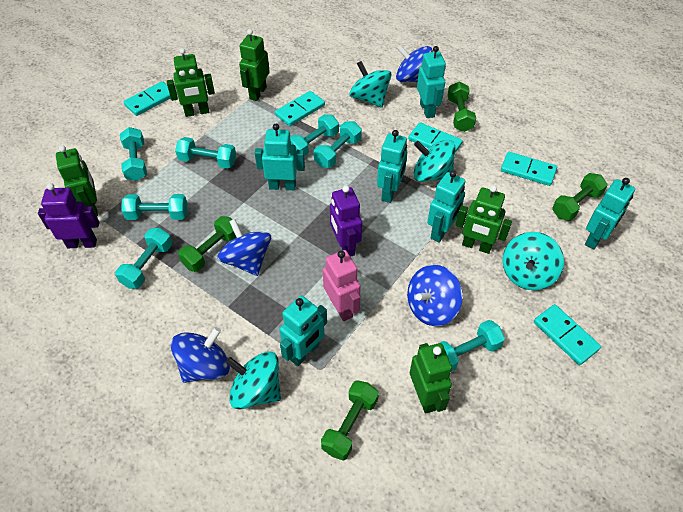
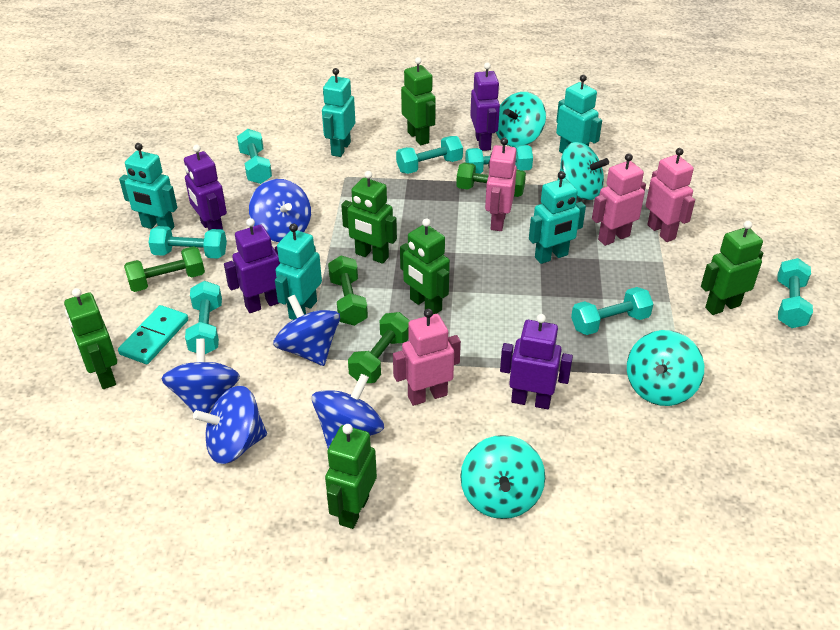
blue spinning top: [171,327,230,383] [217,219,271,276] [396,45,433,82] [407,265,463,326] = 4 -> [161,339,240,413] [193,386,267,464] [249,179,311,242] [273,295,340,366] [312,374,384,448] = 5
green robot: [56,145,98,216] [167,48,215,117] [239,29,270,101] [410,343,452,414] [456,185,512,254] = 5 -> [64,288,117,389] [325,424,377,529] [341,171,397,264] [400,218,450,314] [401,57,436,145] [701,221,763,315] = 6
pink robot: [323,250,361,321] = 1 -> [393,309,461,406] [485,138,517,231] [592,153,646,246] [646,148,695,242] = 4
purple robot: [38,183,100,248] [330,185,362,257] = 2 -> [184,145,227,231] [224,218,280,313] [470,62,500,151] [500,314,573,409] = 4
turquoise domino: [123,81,171,116] [275,91,325,126] [408,122,463,153] [501,152,557,186] [534,304,601,365] = 5 -> [118,305,188,364] = 1
turquoise robot: [255,124,305,190] [280,296,327,366] [377,130,407,203] [417,46,446,118] [427,170,465,243] [585,178,635,250] = 6 -> [119,143,177,230] [275,223,322,320] [322,68,355,157] [529,171,586,264] [556,75,602,154] = 5

